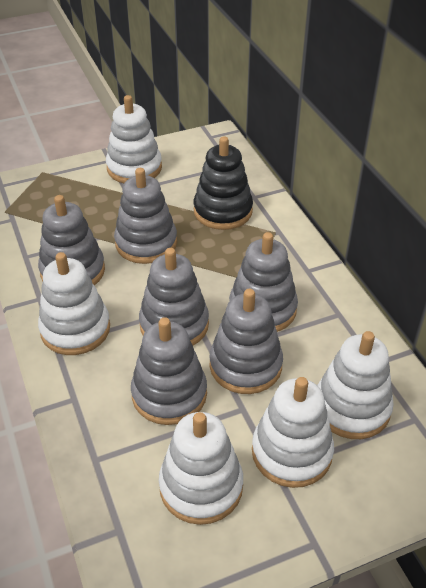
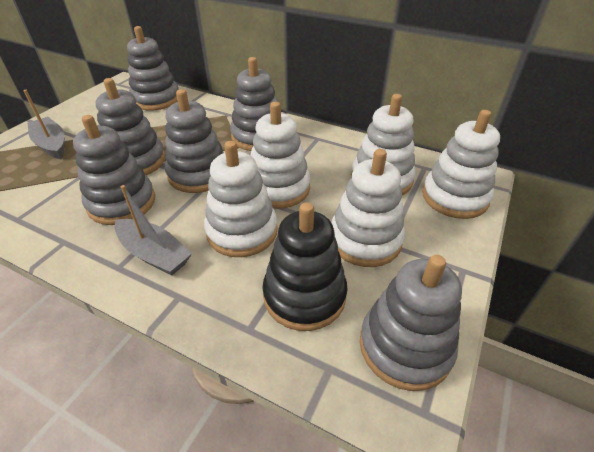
grey boat: none = 0 -> [23,90,64,159] [114,185,192,276] = 2

